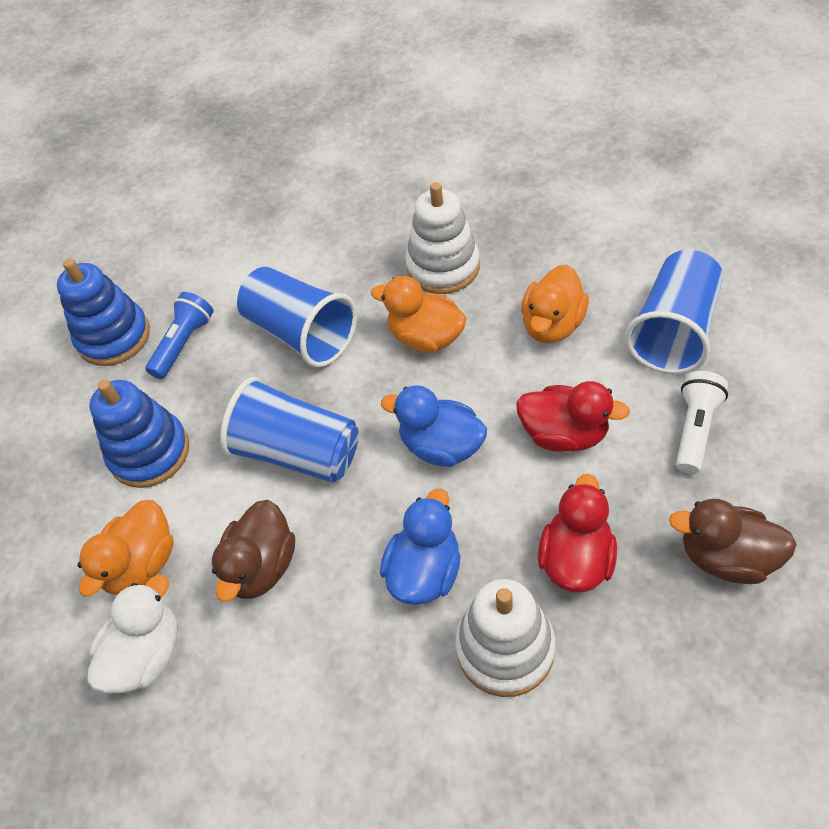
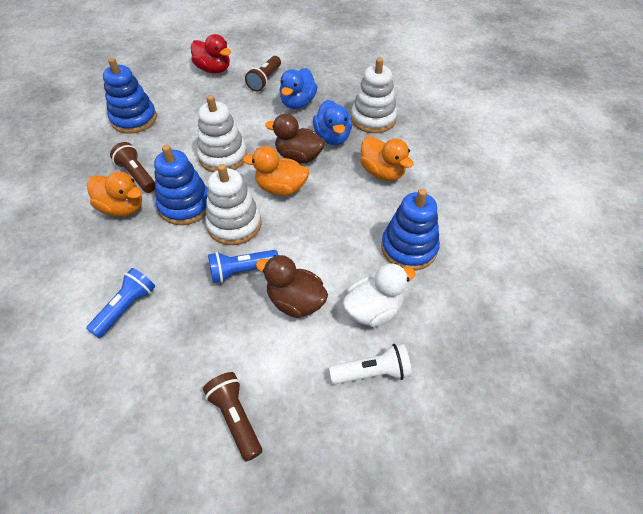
blue cup: [220,377,359,483] [237,267,357,367] [625,250,723,374] = 3 -> none = 0
blue flashlight: [146,292,214,379] = 1 -> [86,268,155,338] [208,250,278,283] = 2
blue stacking toy: [57,259,150,366] [89,380,189,488] = 2 -> [103,58,157,134] [154,145,208,225] [381,189,440,271] = 3
brown flashlight: none = 0 -> [110,142,155,193] [203,372,262,461] [245,56,281,91] = 3
red duck: [516,381,630,452] [538,474,617,593] = 2 -> [191,34,231,73] = 1
white stacking toy: [405,182,480,294] [455,579,556,697] = 2 -> [197,95,247,172] [205,164,262,245] [351,58,397,133] = 3

